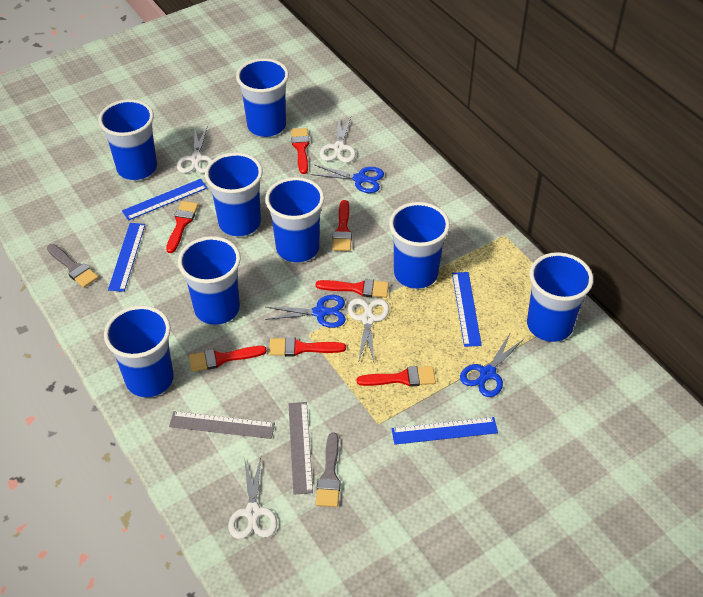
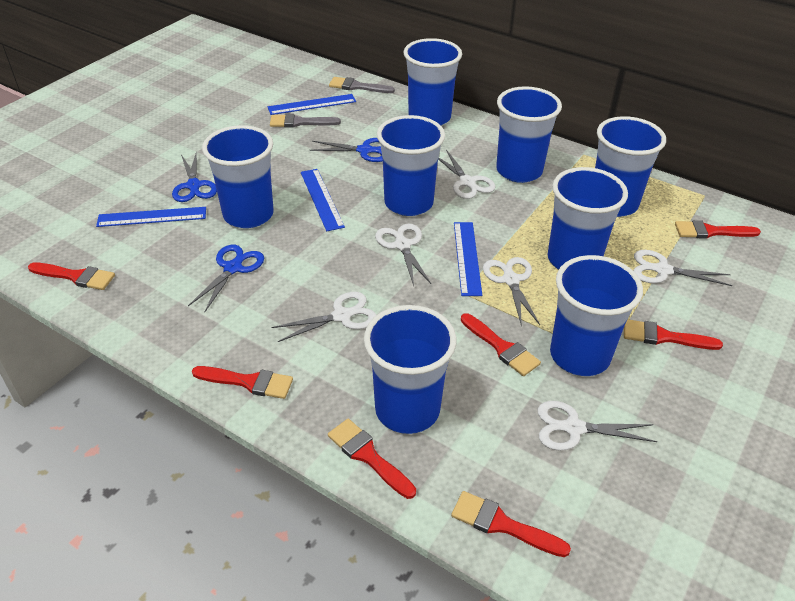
grey ruler: [169,411,275,439] [289,402,313,495] = 2 -> none = 0
white scissors: [177,127,212,173] [228,457,277,539] [320,116,356,163] [348,298,389,363] = 4 -> [272,292,376,342] [375,224,431,286] [438,150,496,199] [483,257,540,327] [537,401,657,451] [633,250,732,286] = 6

